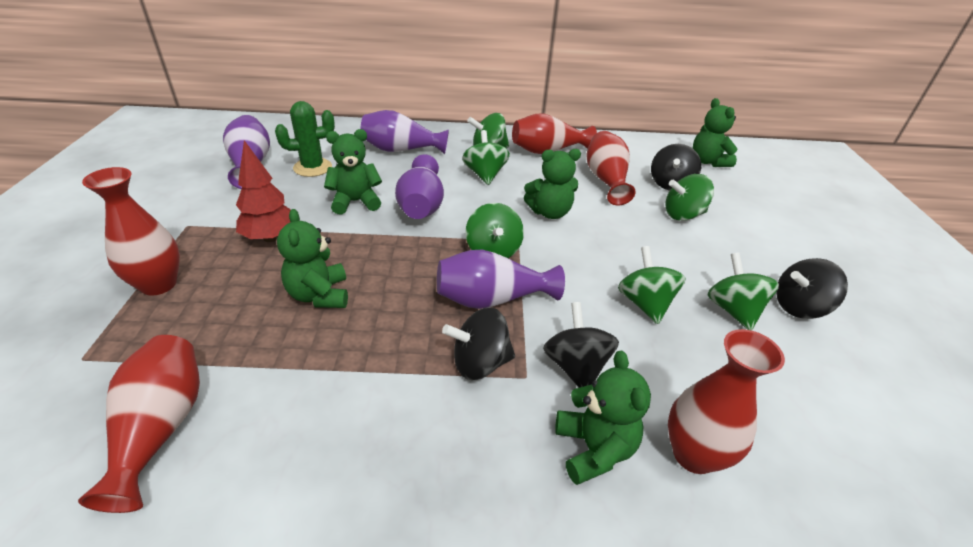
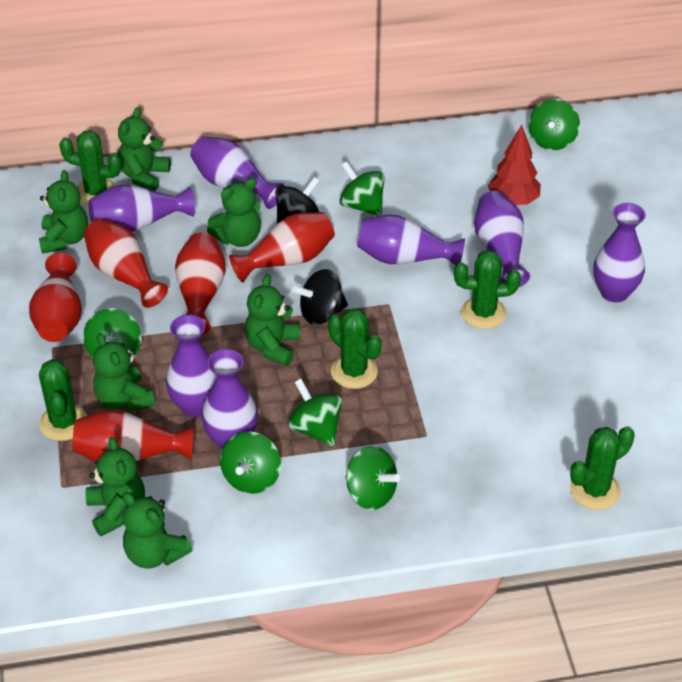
black spinning top: [442,307,515,380] [543,302,619,388] [651,144,701,191] [776,258,848,319] = 4 -> [275,177,319,224] [292,269,348,325] = 2
green cactus: [275,101,335,177] = 1 -> [39,359,87,441] [59,130,122,205] [328,308,382,389] [454,250,521,329] [570,426,635,510] = 5
green teddy bear: [277,209,348,308] [324,129,382,214] [524,149,581,219] [555,351,651,485] [693,98,738,167] = 5 -> [39,170,88,254] [86,437,145,536] [93,333,155,411] [118,107,171,191] [122,492,193,569] [207,178,261,247] [245,275,300,366] = 7
purple vase: [223,115,270,189] [360,110,449,154] [395,154,444,219] [437,250,565,309] = 4 -> [89,185,195,232] [166,315,217,417] [190,136,284,209] [202,349,258,449] [357,214,465,266] [474,191,530,287] [593,203,646,302] = 7

